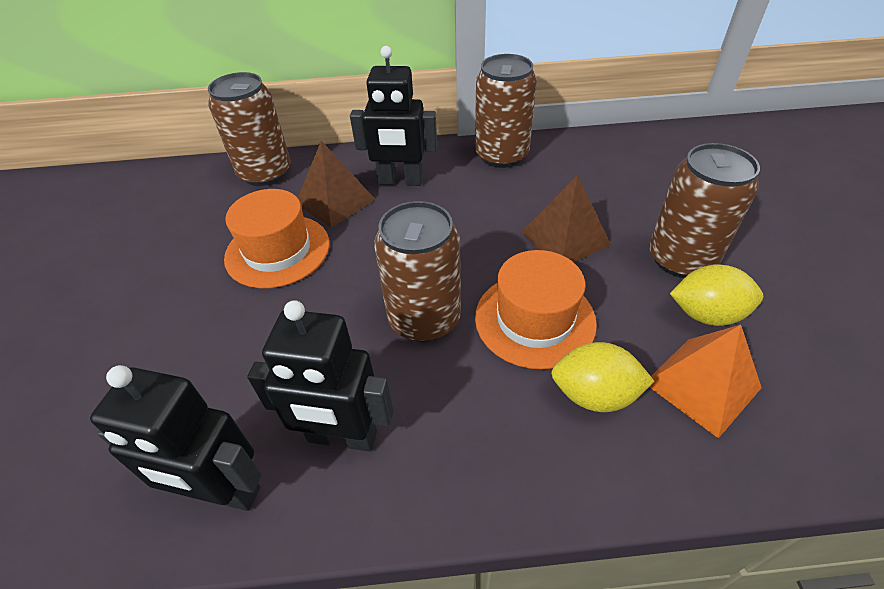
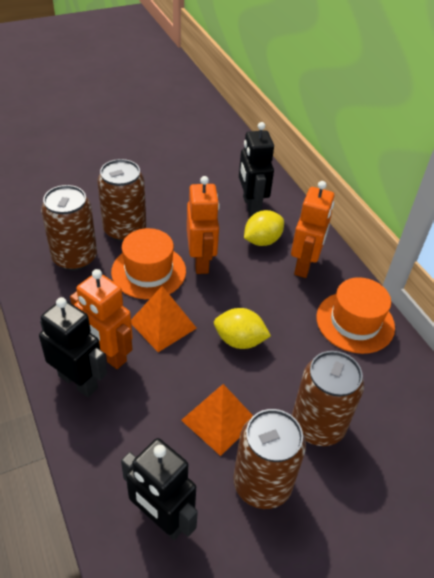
brown pyramid: [298,141,376,228] [522,175,611,262] = 2 -> none = 0
orange pyramid: [650,325,762,438] = 1 -> [131,286,197,352] [181,384,253,456] = 2
orange robot: none = 0 -> [70,269,133,369] [187,176,220,274] [291,181,334,278] = 3

